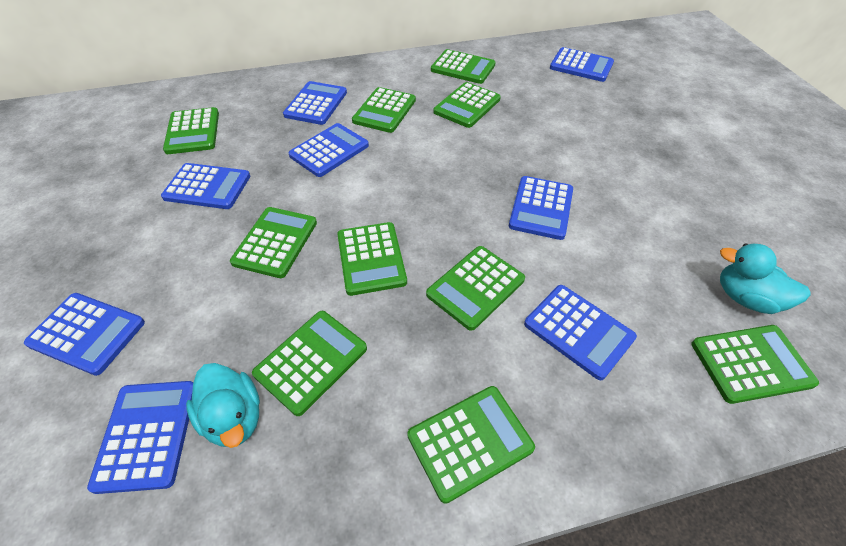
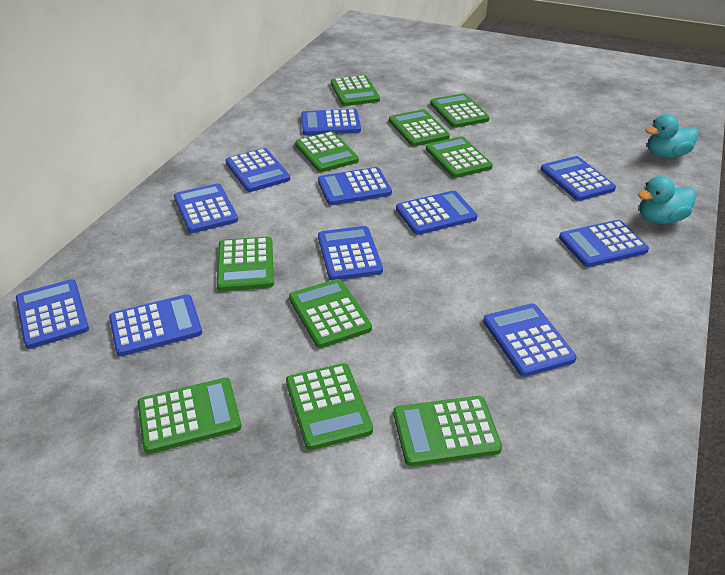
blue calculator: [24,293,145,376] [87,381,193,494] [161,163,250,209] [283,81,347,125] [288,123,369,177] [509,176,573,240] [524,285,637,380] [550,47,614,82] = 8 -> [16,279,89,349] [109,294,202,356] [174,183,238,233] [226,148,290,192] [301,109,361,135] [318,167,392,205] [318,226,383,280] [396,190,477,235] [483,303,577,377] [541,156,616,201] [559,220,649,267] = 11

